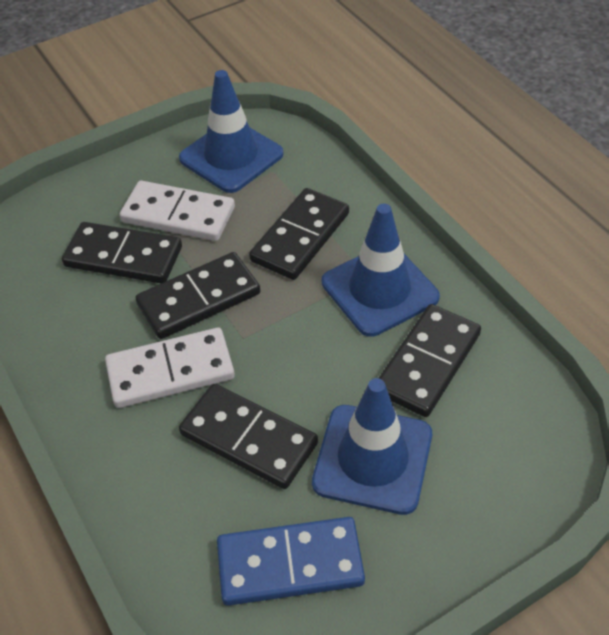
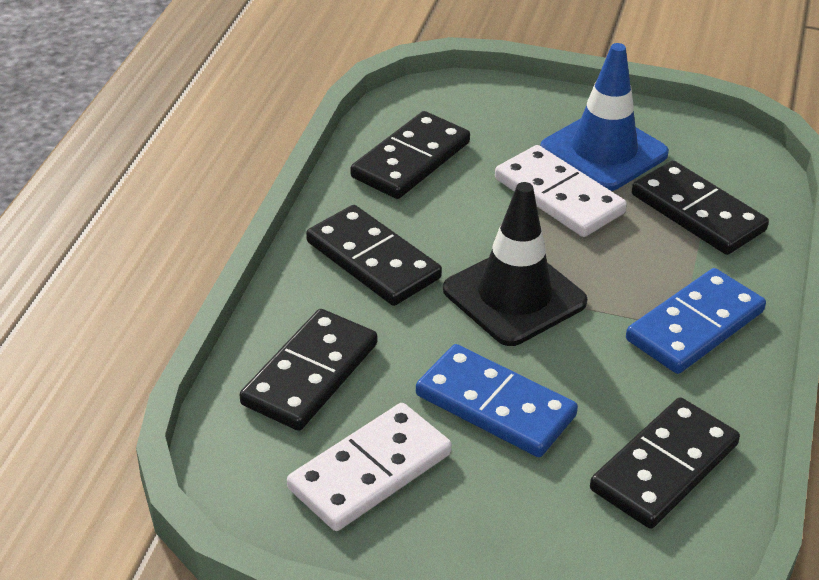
black traffic cone: none = 0 -> [443,182,587,346] = 1
blue domino: [217,517,365,606] = 1 -> [416,344,578,457] [626,268,766,374] = 2
blue traffic cone: [179,70,284,193] [312,378,432,515] [322,204,440,337] = 3 -> [540,43,669,191] = 1

